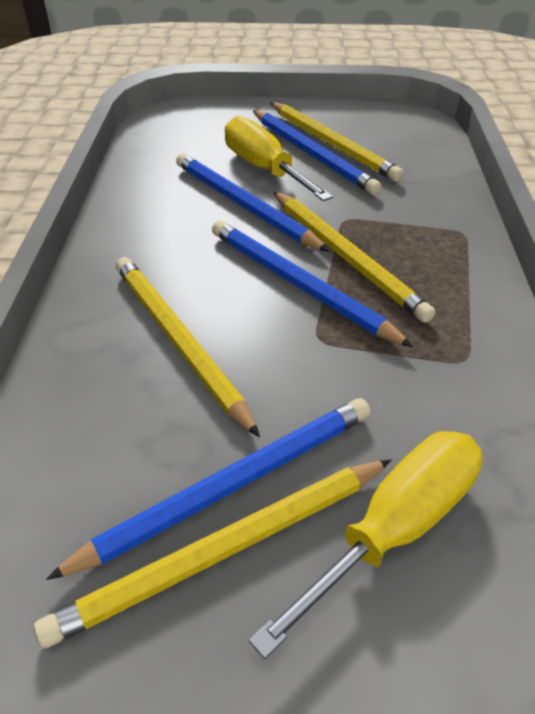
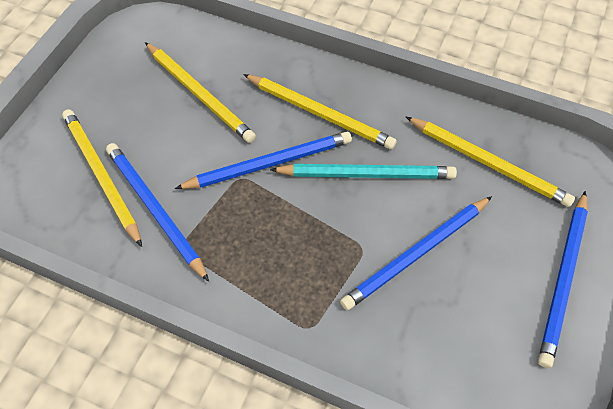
turquoise pencil: none = 0 -> [270,164,457,179] = 1
yellow screwdriver: [225,116,333,201] [249,431,483,659] = 2 -> none = 0

